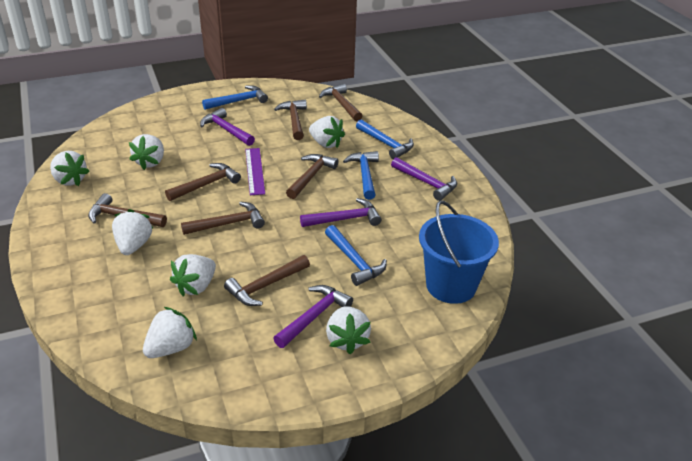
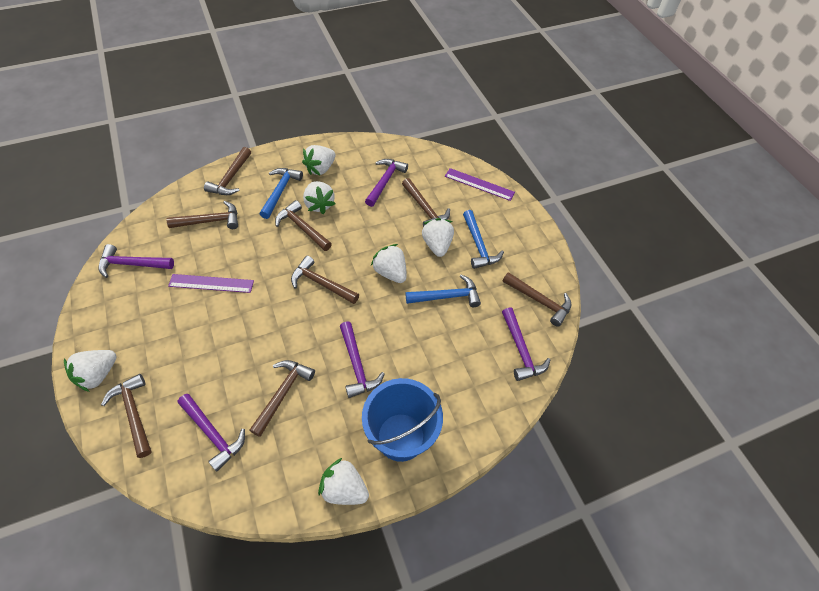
blue hammer: [202,85,268,110] [325,225,387,286] [343,151,379,200] [356,120,414,159] = 4 -> [260,168,303,219] [406,275,481,307] [463,210,504,269] = 3
brown hammer: [88,193,167,227] [165,163,241,201] [181,202,265,235] [224,255,310,306] [274,100,307,140] [286,154,339,199] [319,84,362,122] = 7 -> [101,374,152,458] [166,201,238,229] [204,147,251,195] [249,360,315,437] [275,200,332,251] [291,256,359,304] [402,178,450,227] [502,272,571,327] = 8
purple hammer: [200,108,255,146] [273,285,353,348] [300,198,381,227] [391,157,457,201] = 4 -> [98,244,174,278] [178,394,245,472] [340,321,385,398] [365,159,408,207] [502,307,550,381] = 5
purple ruler: [245,148,265,195] = 1 -> [168,274,254,293] [445,168,515,201] = 2
white strawberry: [50,151,90,186] [112,209,154,255] [129,134,164,170] [143,307,197,358] [170,254,216,296] [309,116,345,148] [326,306,371,354] = 7 -> [64,350,117,392] [302,145,335,175] [303,181,336,214] [318,458,369,505] [371,244,407,283] [422,218,454,257] = 6

